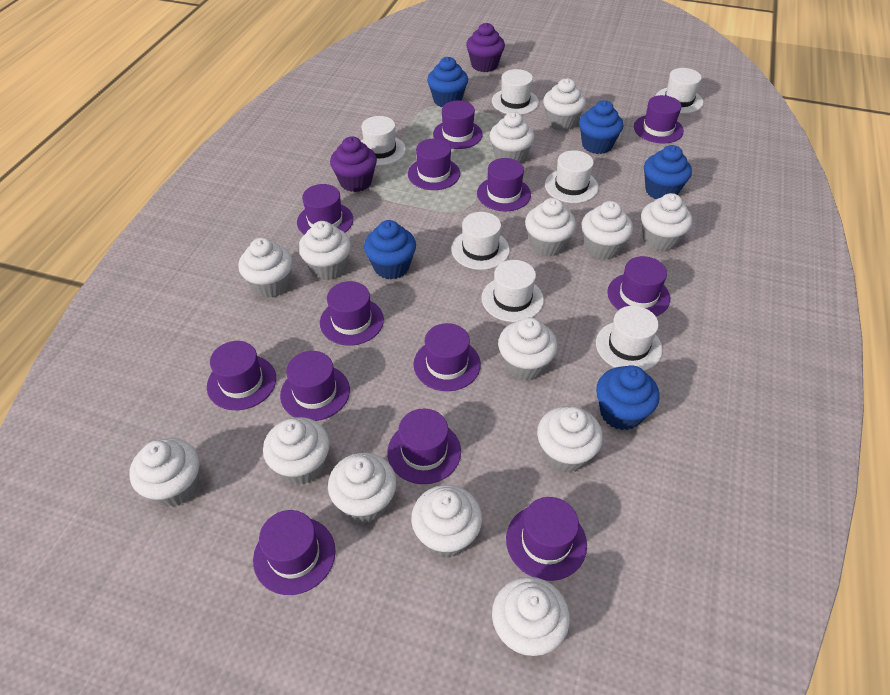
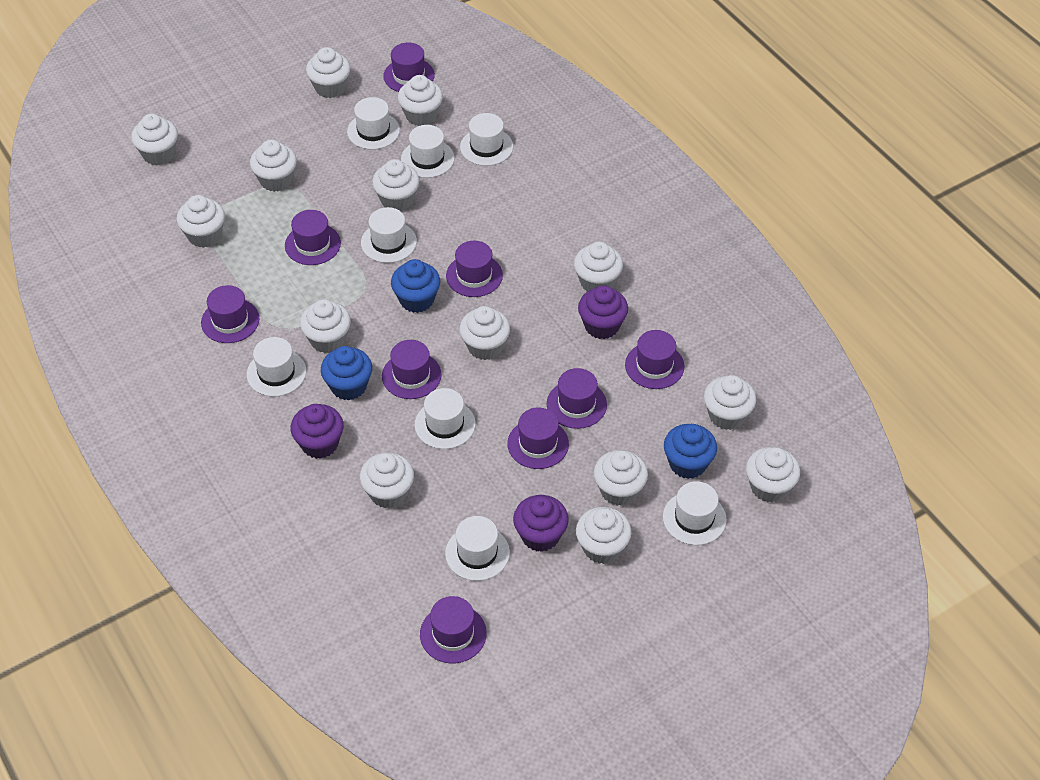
blue cupcake: [364,220,416,279] [427,57,468,107] [579,100,623,154] [596,365,660,430] [644,145,692,199] = 5 -> [321,346,372,400] [391,259,440,313] [664,424,717,479] = 3
purple cupcake: [330,137,377,192] [466,23,505,72] = 2 -> [291,404,344,459] [513,495,569,552] [578,285,628,339] = 3
purple hat: [207,341,276,410] [253,510,336,595] [280,351,350,421] [297,184,353,235] [320,281,384,346] [387,409,461,484] [408,139,460,190] [414,323,481,391] [433,101,483,149] [477,158,531,211] [506,497,587,581] [607,256,670,316] [634,95,684,143] = 13 -> [201,285,259,343] [285,210,341,265] [382,340,442,399] [383,43,435,92] [420,596,487,663] [446,240,503,297] [507,407,569,469] [547,368,607,429] [625,330,685,389] = 9
white hat: [361,116,406,166] [451,212,510,270] [481,260,544,322] [492,69,539,115] [545,150,599,203] [596,306,662,371] [656,68,703,114] = 7 -> [247,337,306,397] [347,97,400,149] [361,207,417,263] [401,125,455,178] [415,388,476,449] [445,516,510,581] [460,113,513,166] [663,481,727,545] = 8

